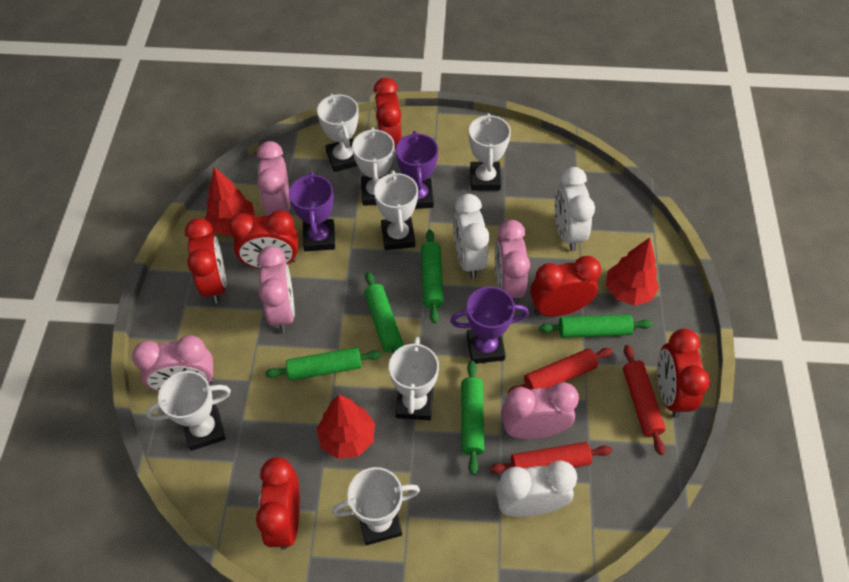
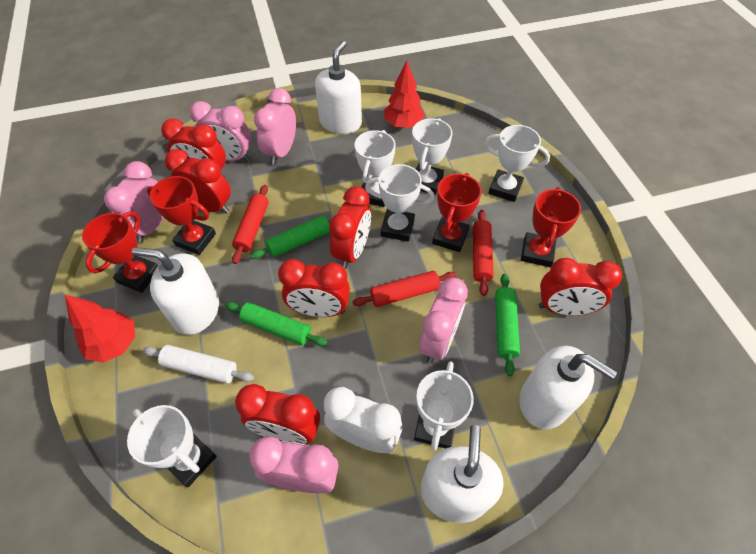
green rolling pin: [265,347,382,381] [364,272,403,353] [421,229,444,323] [461,361,484,475] [539,314,653,338] = 5 -> [225,302,327,346] [251,215,332,259] [495,274,520,376] = 3
purple trophy: [289,172,335,252] [396,131,438,209] [450,287,529,364] = 3 -> none = 0
red tree: [205,167,255,236] [316,394,375,459] [606,238,659,306] = 3 -> [65,295,135,363] [384,60,425,128] = 2
red trophy: none = 0 -> [82,211,158,293] [147,176,216,255] [432,173,482,252] [521,187,581,267] = 4
white clock: [453,194,489,279] [496,460,577,517] [555,167,595,251] = 3 -> [324,387,402,453] = 1
white rolling pin: none = 0 -> [143,345,254,384] = 1
white soap dispenser: none = 0 -> [132,247,219,335] [315,41,362,134] [421,425,504,523] [519,345,617,429] = 4
white trophy: [146,371,231,451] [317,94,359,172] [332,467,420,545] [352,127,395,206] [374,170,418,250] [389,337,439,420] [469,113,511,191] = 7 -> [127,405,217,487] [355,130,396,207] [365,164,434,242] [412,118,453,195] [414,361,474,451] [485,125,550,202] = 6

